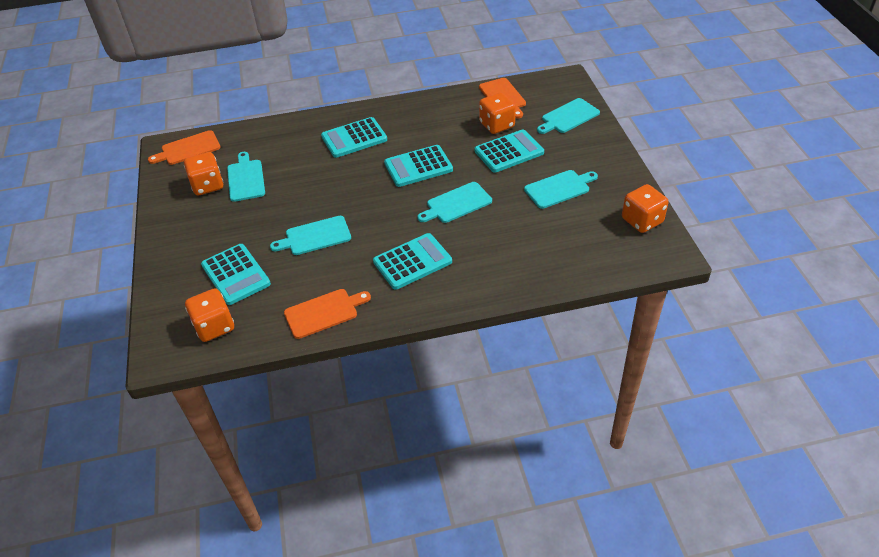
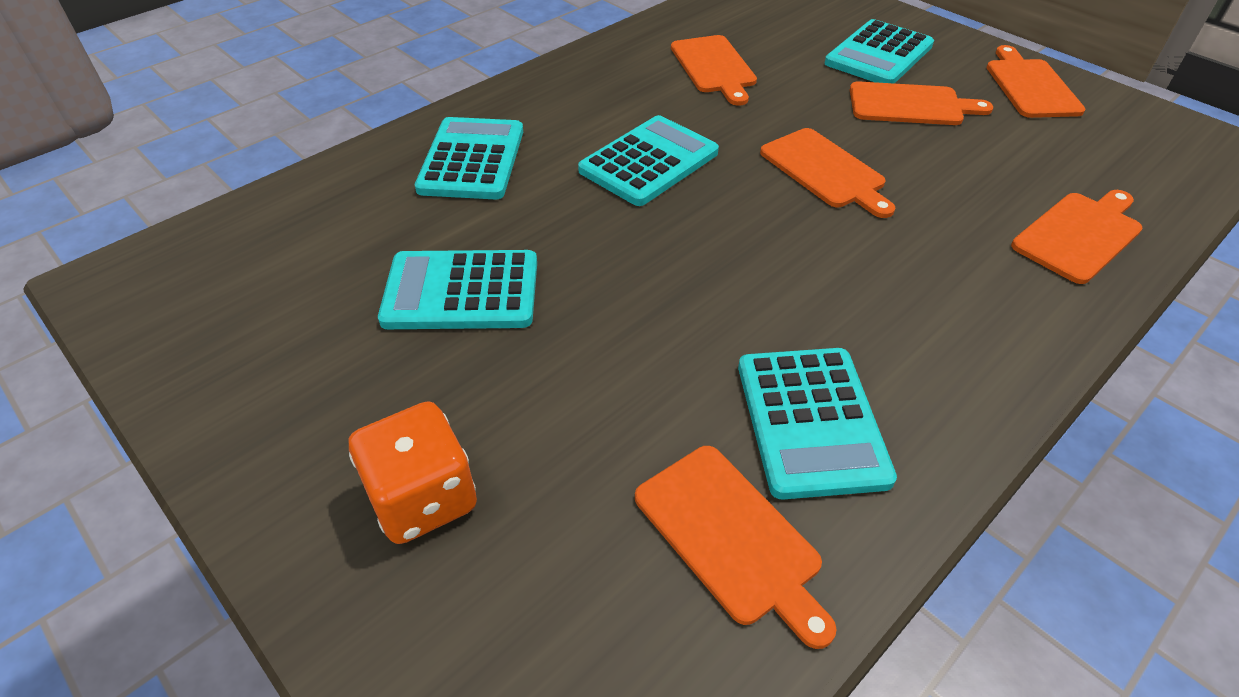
orange cutting board: [148,130,221,165] [284,289,371,339] [479,78,526,118] = 3 -> [635,446,837,649] [671,35,757,106] [760,128,895,218] [850,81,993,125] [986,45,1085,118] [1011,190,1142,284] = 6
orange dice: [184,152,223,195] [185,288,234,342] [479,92,516,134] [622,184,669,233] = 4 -> [349,402,477,544] = 1
turquoise cutting board: [227,152,265,202] [270,216,351,255] [417,182,492,223] [524,170,598,209] [537,98,600,134] = 5 -> none = 0

